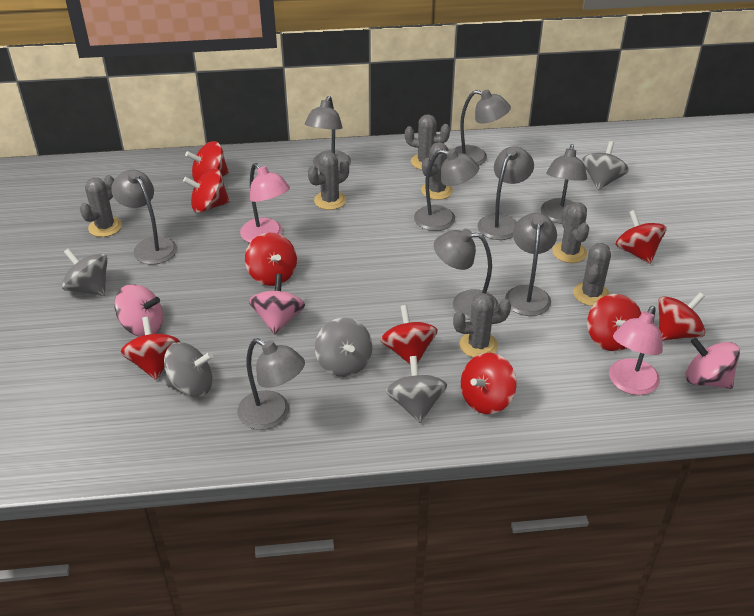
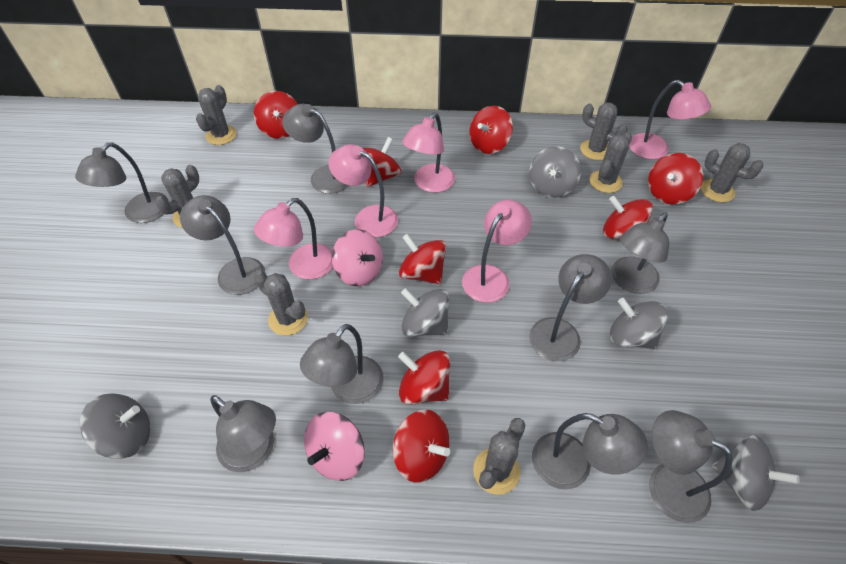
pink lamp: [240,163,290,243] [609,306,663,395] = 2 -> [254,198,333,280] [328,144,398,237] [402,113,455,193] [462,200,532,303] [629,80,711,159] = 5
pink spinning top: [114,284,163,337] [249,274,305,335] [686,337,740,389] = 3 -> [304,412,365,481] [332,229,383,286] = 2
red spinning top: [120,317,180,380] [183,168,230,213] [185,141,229,182] [245,233,297,286] [380,305,438,364] [461,353,517,414] [587,294,641,351] [615,210,667,264] [658,292,705,341] = 9 -> [254,91,298,139] [363,137,402,187] [393,409,450,483] [398,350,450,405] [399,234,446,284] [470,106,513,154] [603,196,653,239] [648,153,703,204] = 8

